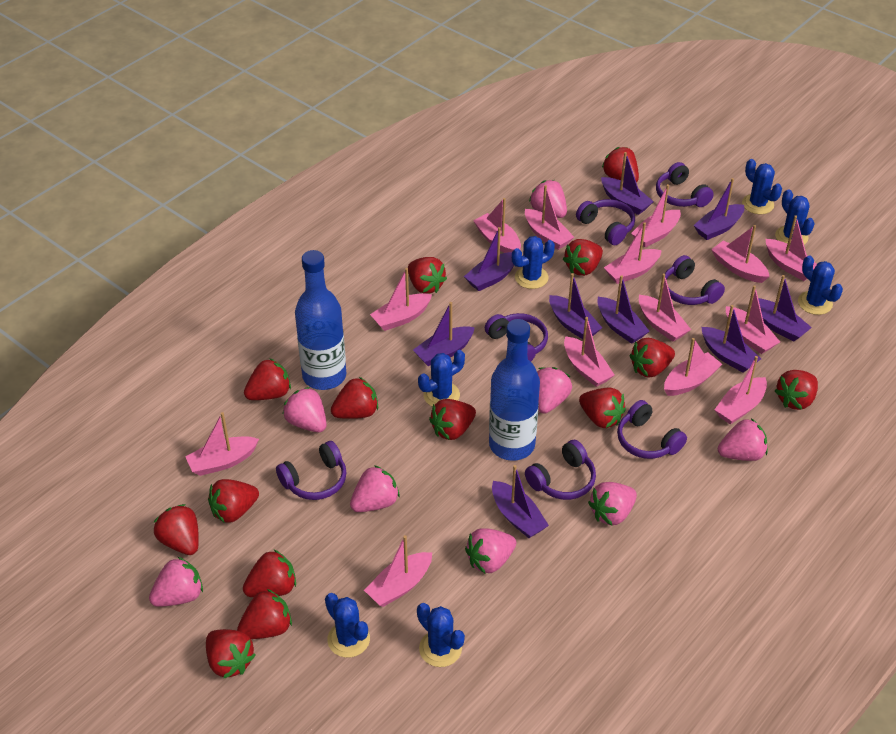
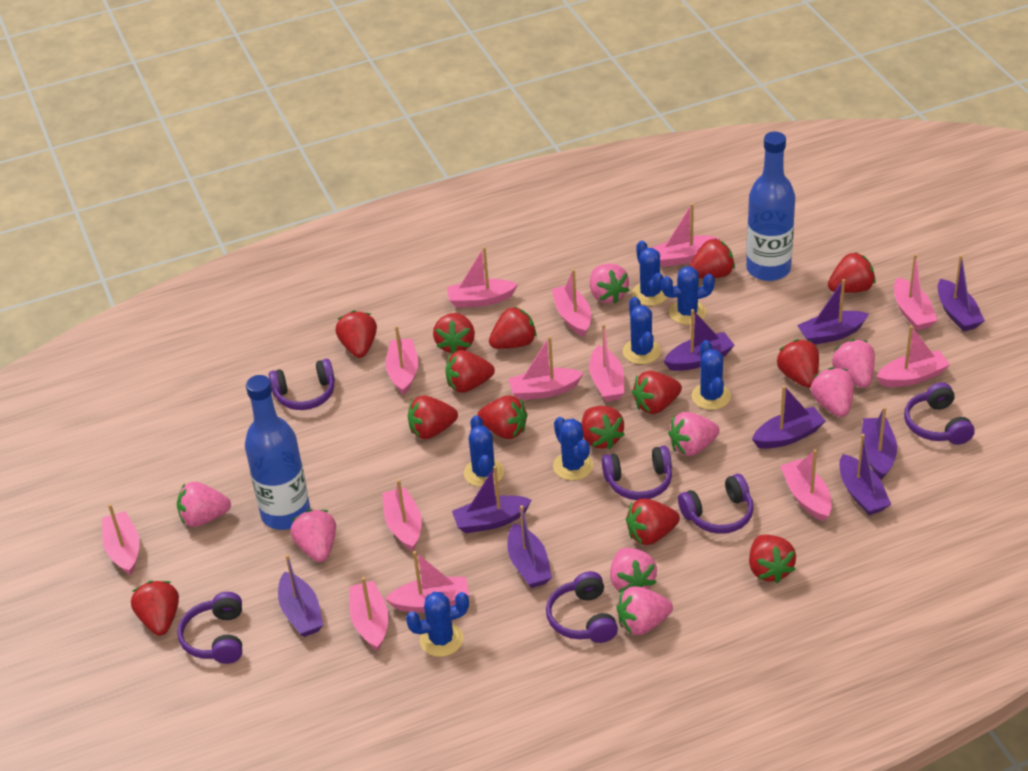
pink boat: [185,412,259,476] [364,535,432,607] [370,268,432,331] [473,198,521,253] [525,185,574,250] [564,317,615,387] [604,222,662,284] [631,184,681,248] [639,273,691,342] [664,338,722,396] [711,225,770,283] [714,356,767,424] [726,285,780,354] [766,215,817,281] = 14 -> [102,504,140,575] [349,577,389,651] [382,479,422,551] [385,551,469,612] [386,326,418,395] [447,247,518,308] [508,336,583,400] [552,269,591,337] [589,324,625,402] [651,203,720,267] [780,449,832,522] [876,325,950,387] [894,254,938,330] = 13
purple headphones: [276,441,347,500] [485,313,548,362] [525,440,596,500] [576,199,635,245] [617,400,687,459] [656,162,714,207] [665,255,725,305] = 7 -> [177,592,242,664] [269,359,335,410] [546,571,618,643] [602,446,672,500] [678,474,754,534] [904,382,975,445] = 6

